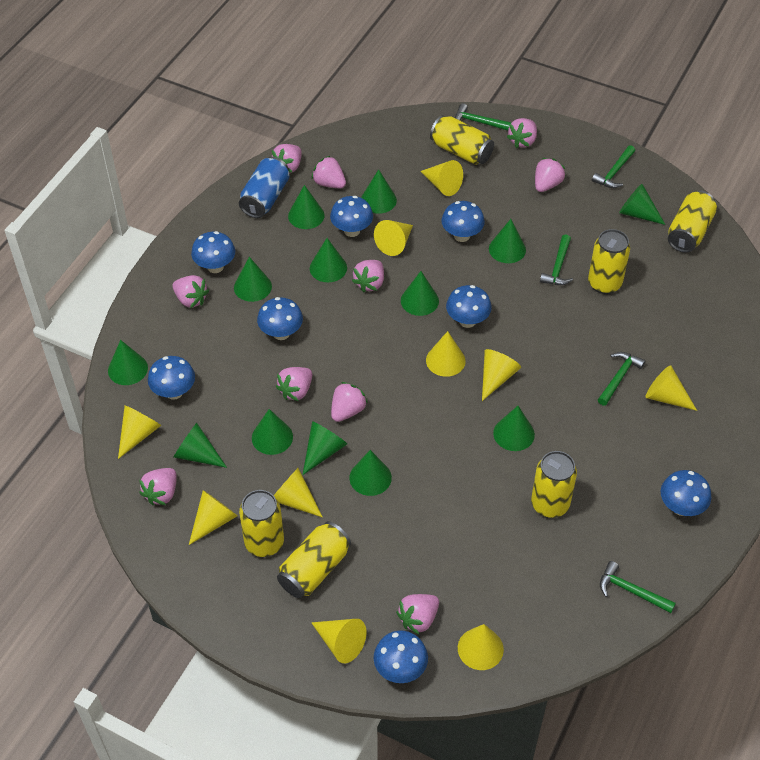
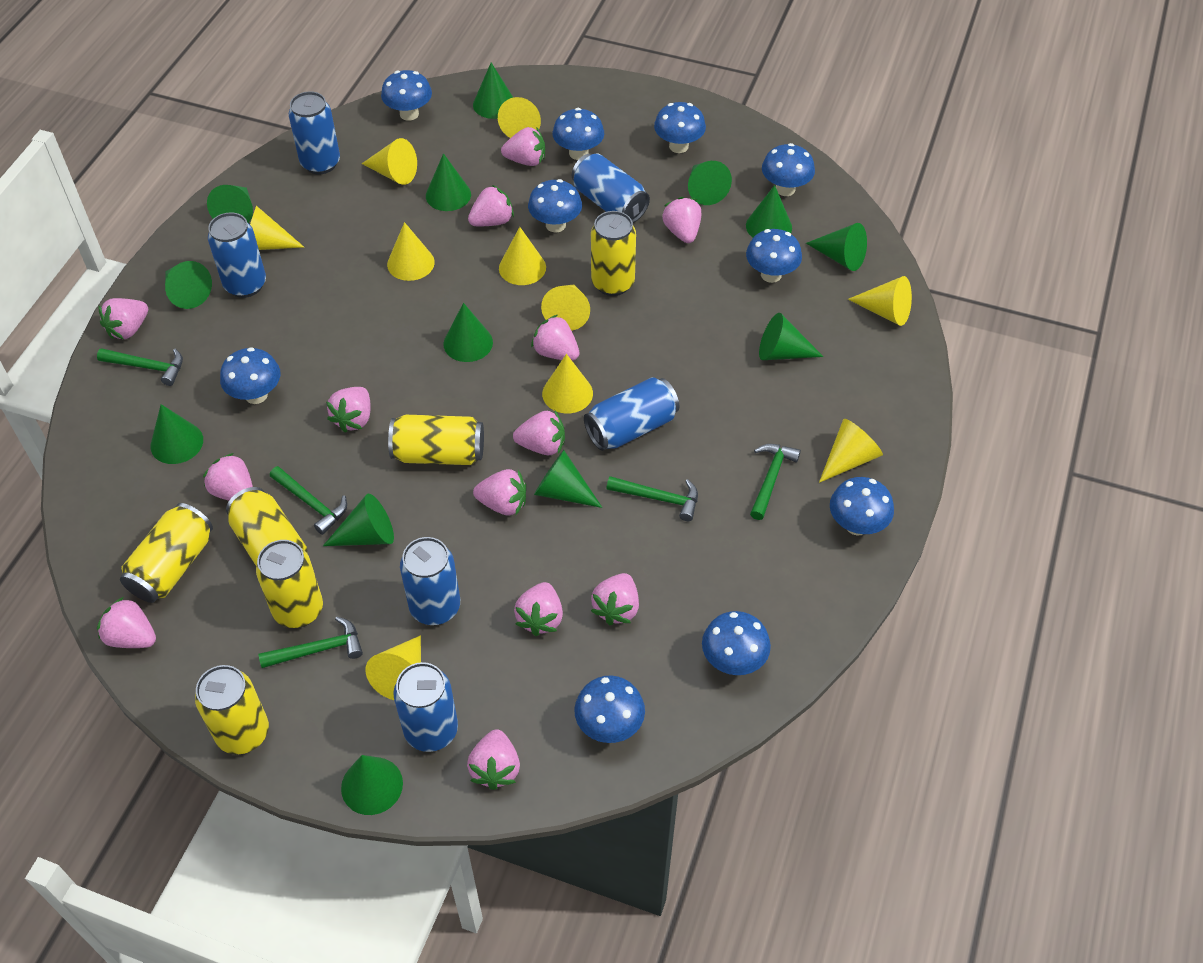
blue can: [239,157,289,218] = 1 -> [208,212,266,298] [289,91,340,175] [393,662,458,752] [400,537,460,625] [572,153,650,223] [584,377,679,451] = 6
blue mushroom: [148,356,195,400] [191,231,235,273] [257,297,303,340] [330,196,373,237] [374,630,428,683] [441,201,485,242] [446,285,492,328] [661,470,711,516] = 8 -> [220,347,280,404] [381,70,432,121] [528,179,582,232] [553,108,604,160] [574,675,645,743] [654,102,706,153] [702,611,771,675] [746,229,802,283] [762,143,815,196] [830,477,894,535] = 10
pink strawberry: [139,468,177,505] [172,275,209,308] [272,144,302,173] [276,367,312,401] [312,156,346,188] [331,382,368,422] [352,260,384,292] [396,594,439,634] [507,118,537,148] [535,158,565,192] = 10 -> [97,597,156,648] [99,298,148,339] [203,453,253,501] [326,387,371,433] [467,729,520,790] [468,185,514,226] [473,469,526,516] [501,127,545,166] [513,411,565,455] [514,582,563,636] [531,315,579,361] [591,573,639,625] [662,197,701,243] = 13

